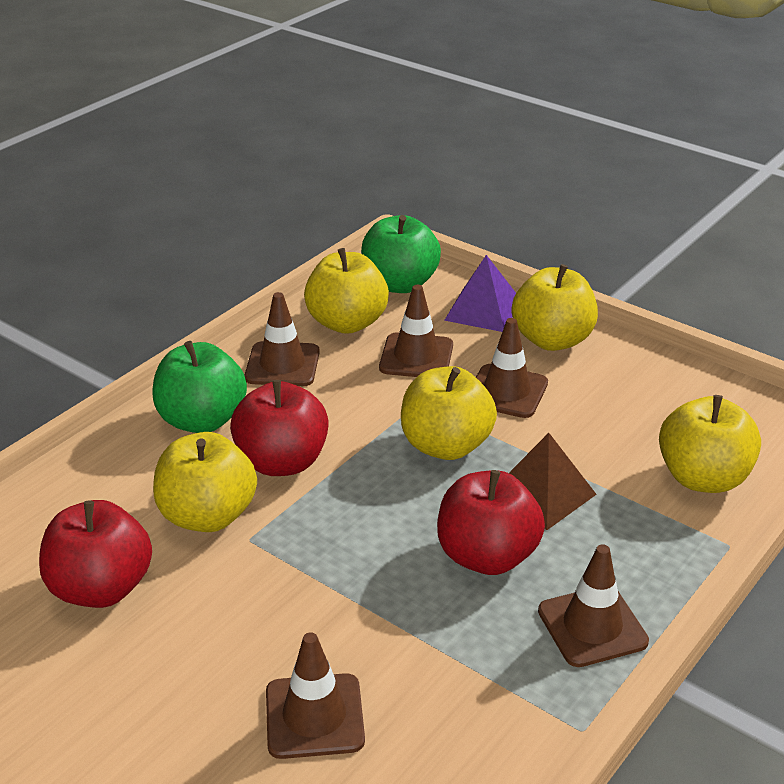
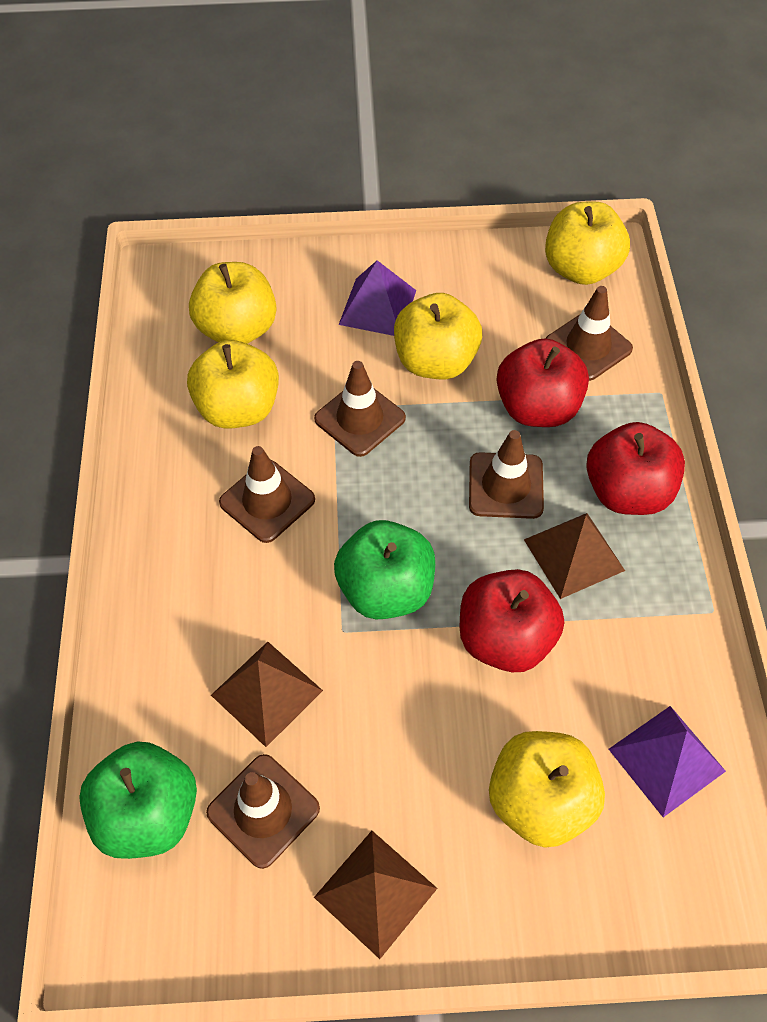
brown pyramid: [509,433,597,530] = 1 -> [211,642,323,747] [314,831,438,959] [524,513,625,599] = 3
purple pyramid: [444,255,516,332] = 1 -> [339,260,416,336] [609,706,726,817] = 2

